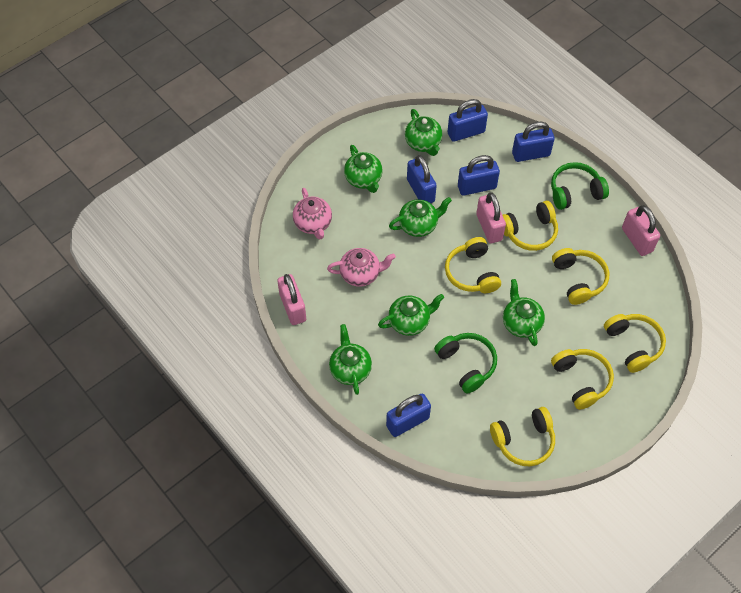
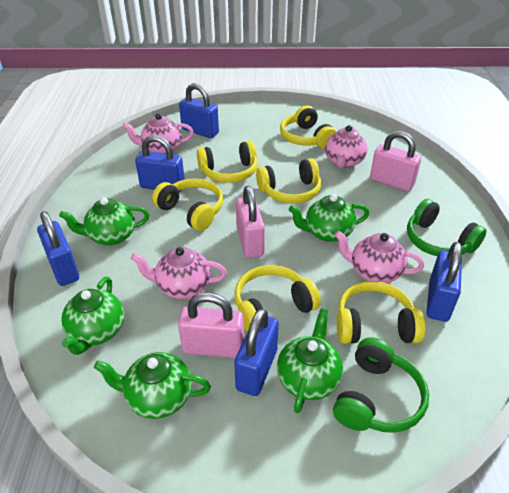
green teapot: [329,324,372,395] [344,145,383,193] [378,294,444,336] [389,197,452,237] [405,109,443,156] [503,279,545,346] = 6 -> [59,197,149,245] [61,277,124,355] [94,352,211,419] [277,309,343,414] [289,194,369,242] = 5
pink teapot: [293,188,332,239] [327,248,396,287] = 2 -> [122,113,194,154] [131,247,227,299] [325,125,367,168] [335,231,424,283] = 4

